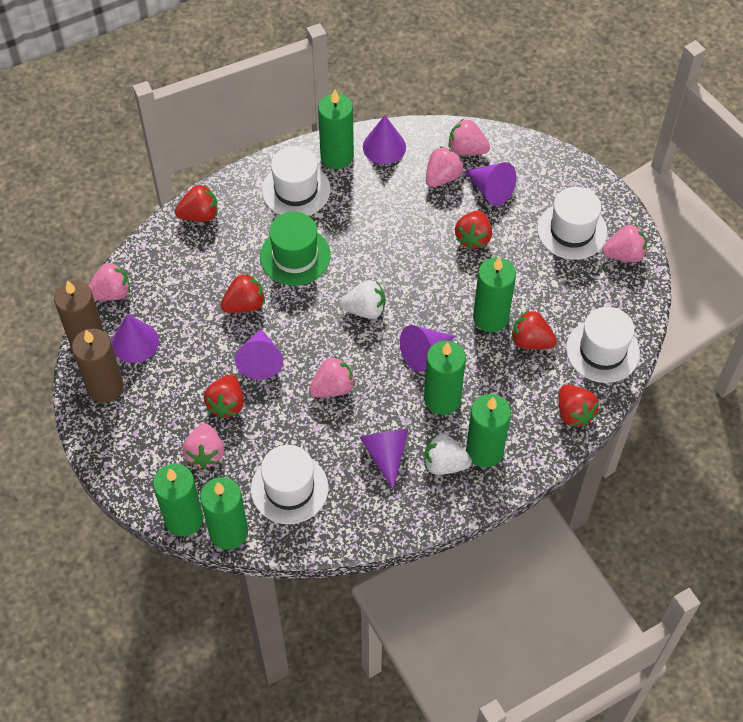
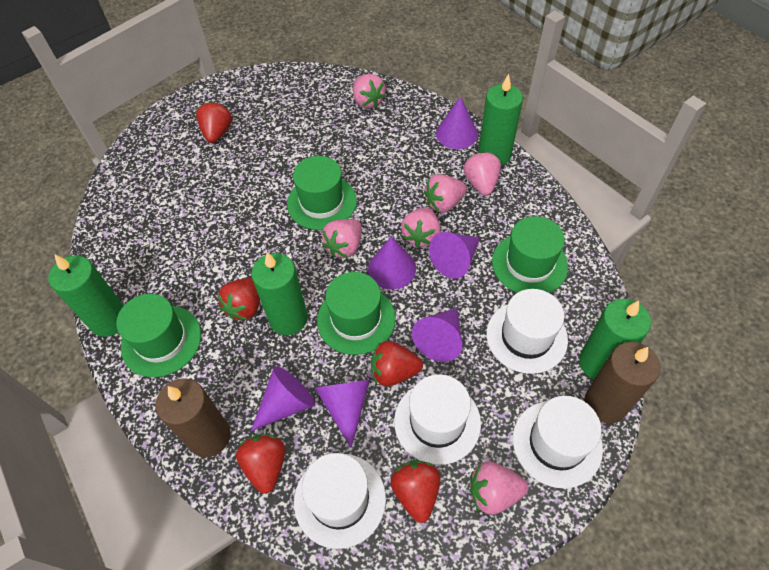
green candle: [153,464,203,536] [200,477,248,550] [318,90,354,169] [424,341,466,415] [466,394,511,468] [473,257,516,332] = 6 -> [48,254,124,337] [251,252,308,335] [478,74,523,166] [579,299,651,379] = 4
green hat: [260,212,331,285] = 1 -> [116,294,201,377] [287,156,357,230] [317,272,396,355] [492,216,568,293] = 4
red strawberry: [175,184,218,222] [204,375,244,418] [220,273,265,313] [455,210,492,250] [511,310,557,349] [559,385,599,427] = 6 -> [196,101,232,143] [218,278,260,320] [236,434,285,494] [371,341,423,386] [390,460,441,523] = 5
white strawberry: [340,280,385,319] [424,434,472,475] = 2 -> none = 0

